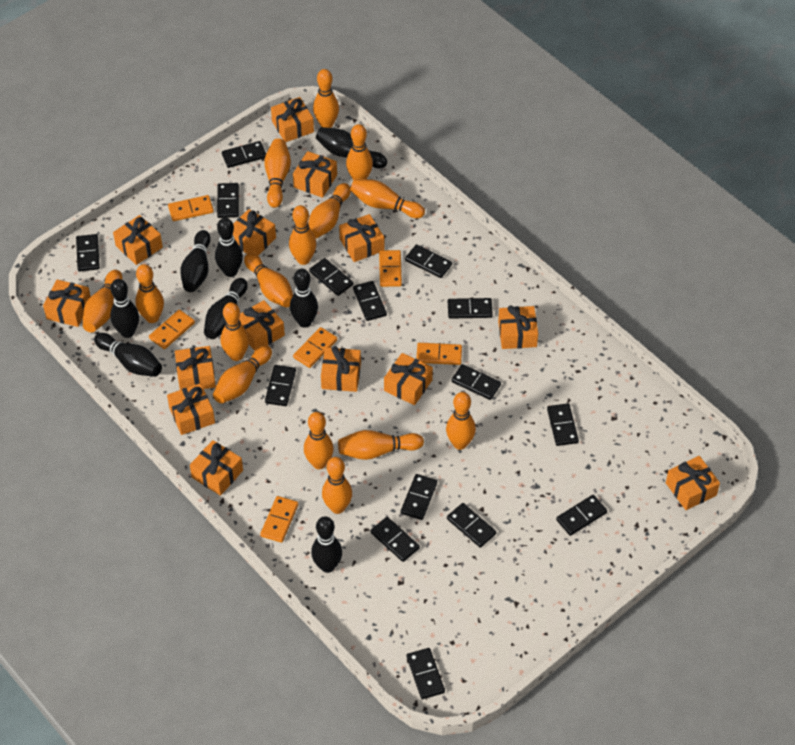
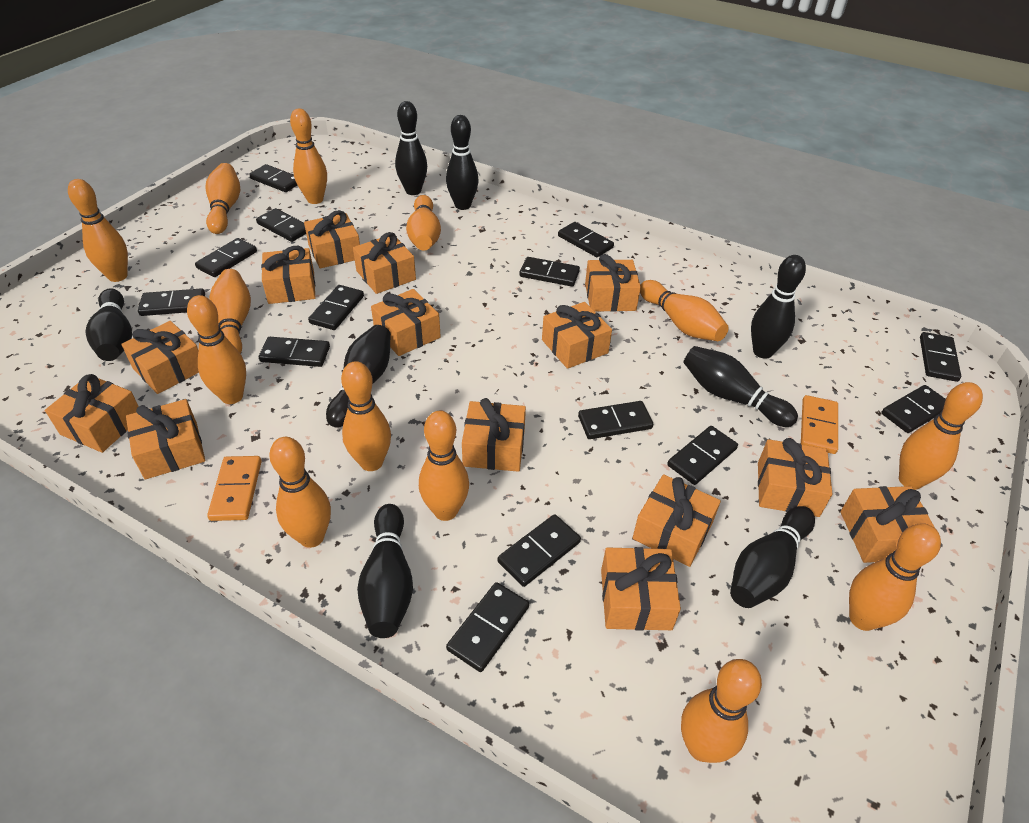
black domino: [76,234,100,272] [217,183,239,218] [222,141,266,168] [265,365,296,406] [309,258,353,296] [353,281,387,321] [370,517,420,562] [401,474,437,520] [405,244,452,278] [407,648,445,699] [447,503,496,548] [448,298,493,319] [451,364,501,400] [547,403,579,446] [556,495,607,536] = 15 -> [138,288,205,316] [195,238,257,277] [249,164,297,192] [256,208,306,242] [259,337,330,367] [308,285,364,330] [446,582,529,672] [498,514,581,587] [520,257,580,287] [558,222,614,257] [578,401,653,439] [667,426,738,485] [881,385,946,433] [920,332,961,382] = 14
orange bowling pin: [83,270,122,332] [135,264,164,323] [213,345,272,404] [221,302,249,361] [244,253,293,308] [264,138,291,208] [289,205,316,265] [304,412,334,469] [308,183,351,238] [313,69,339,128] [322,457,352,514] [338,430,424,460] [346,124,373,180] [350,179,425,218] [446,392,476,450] = 15 -> [68,179,128,282] [187,295,246,404] [205,163,240,234] [209,269,251,354] [269,437,331,548] [290,109,327,204] [341,361,391,471] [406,195,441,251] [419,411,469,521] [640,280,729,341] [681,659,762,763] [849,523,941,631] [899,382,983,490] = 13
orange domino: [149,310,195,349] [168,195,214,221] [260,496,298,543] [293,327,337,368] [379,250,402,287] [416,343,462,365] = 6 -> [207,456,262,521] [801,395,838,454] = 2

